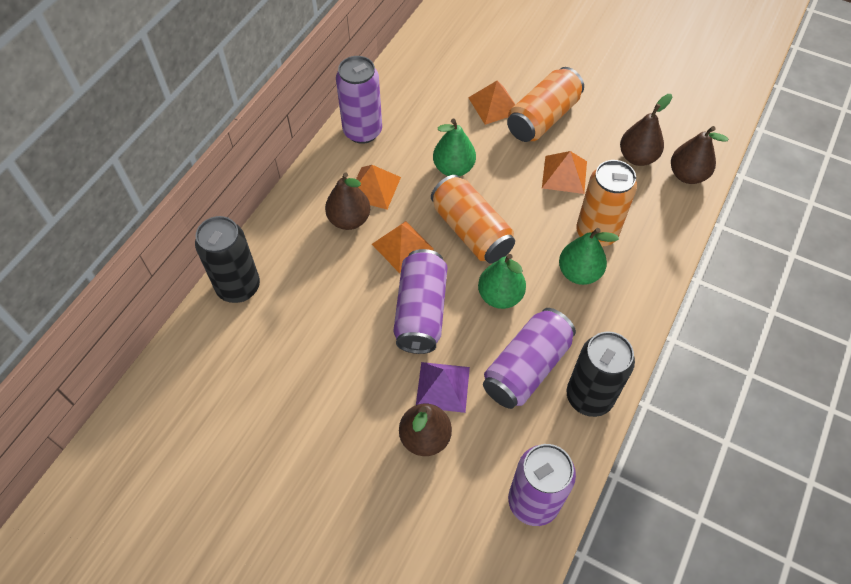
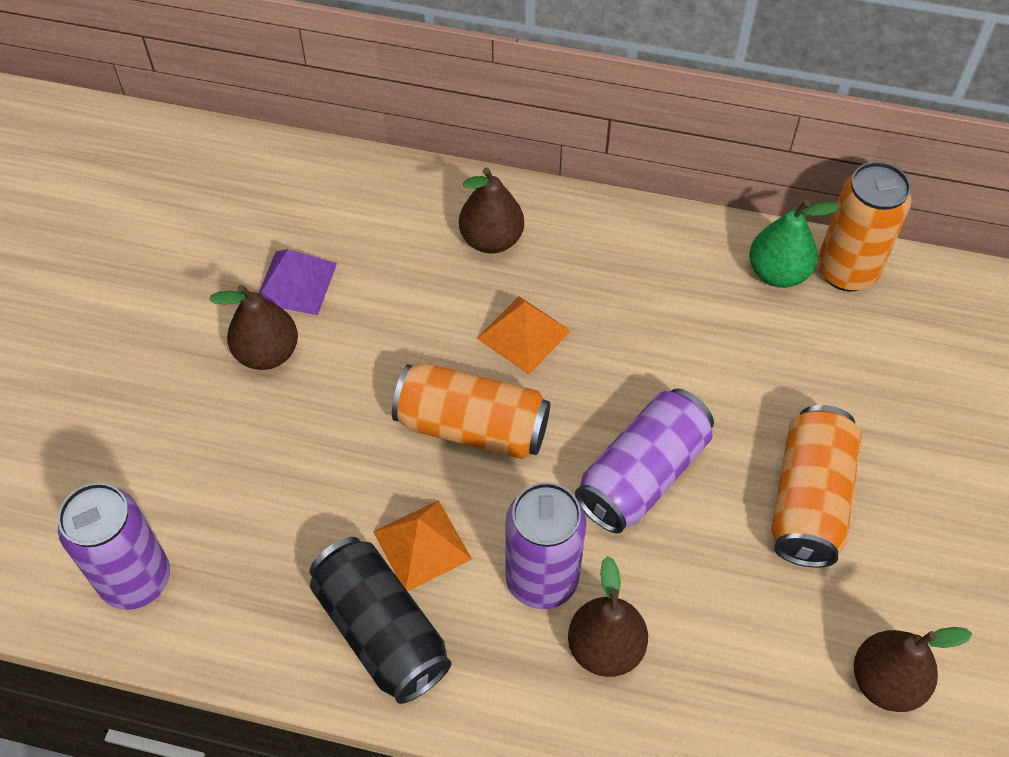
black can: [195,216,260,303] [567,331,635,417] = 2 -> [310,537,451,704] = 1
green pear: [433,118,476,176] [478,254,526,309] [559,228,619,285] = 3 -> [749,200,839,288] = 1
orange pyramid: [356,165,401,209] [372,221,434,273] [468,81,515,125] [542,151,587,194] = 4 -> [373,500,472,591] [477,296,570,375] = 2
purple can: [336,56,382,144] [394,249,447,354] [483,308,576,409] [508,444,576,526] = 4 -> [58,483,170,610] [505,482,586,609] [575,389,714,533] = 3

